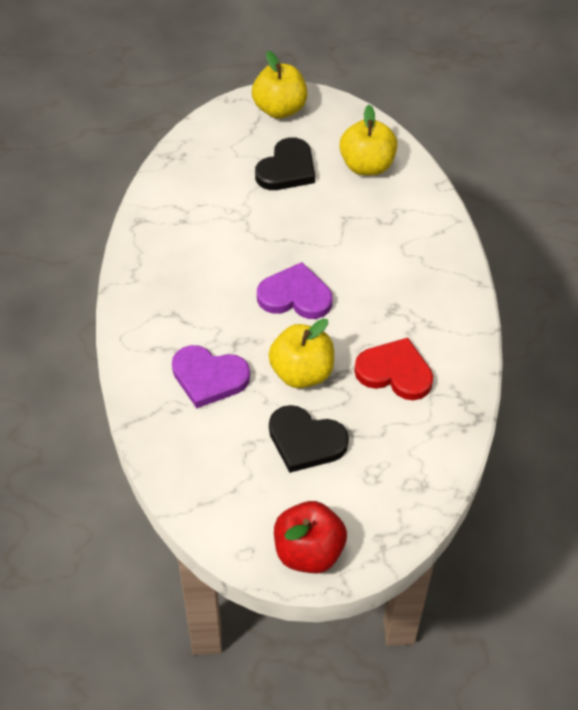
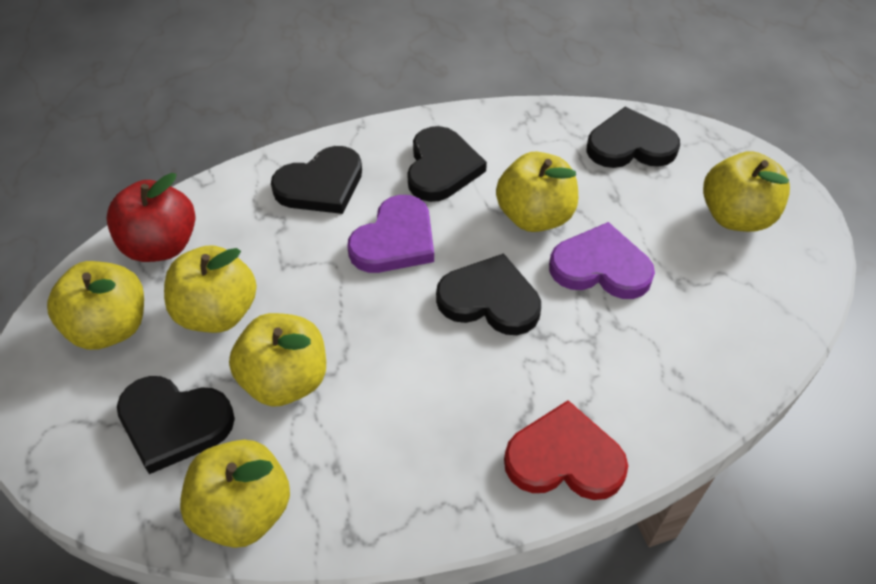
black heart: [255,137,315,190] [269,405,349,473] = 2 -> [117,376,235,474] [271,146,362,214] [407,126,487,202] [436,253,541,335] [586,107,680,168] = 5
yellow apple: [252,51,308,119] [268,319,334,388] [339,105,398,176] = 3 -> [47,261,144,350] [164,245,257,333] [180,439,290,548] [229,313,326,407] [496,152,578,232] [703,151,790,232] = 6

